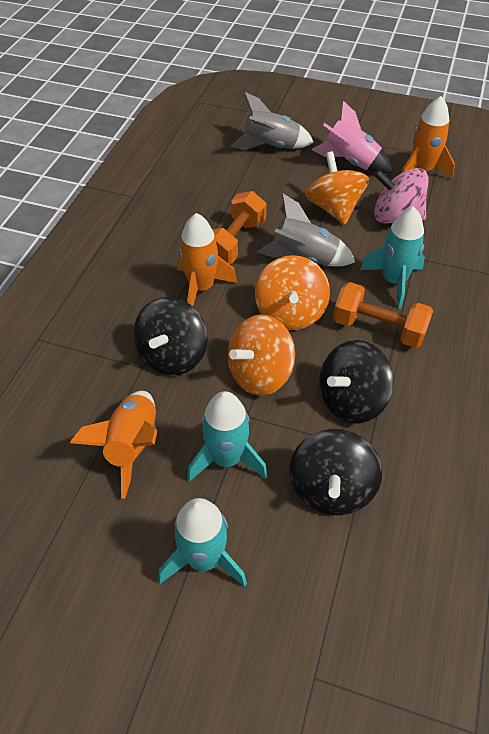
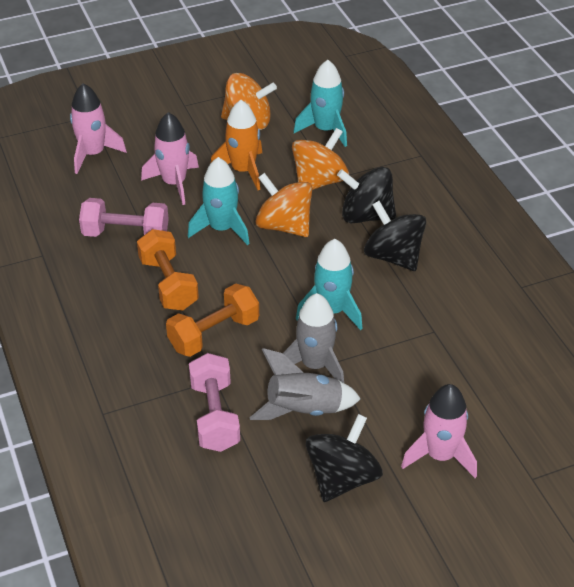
orange rocket: [70,391,157,499] [177,213,237,306] [402,96,455,179] = 3 -> [211,100,262,190] = 1
pink dumbbell: none = 0 -> [79,198,169,237] [189,353,240,452] = 2
pink rocket: [311,101,393,174] = 1 -> [70,83,127,174] [141,112,199,205] [401,384,477,478] = 3
pink spinning top: [374,168,429,224] = 1 -> none = 0

